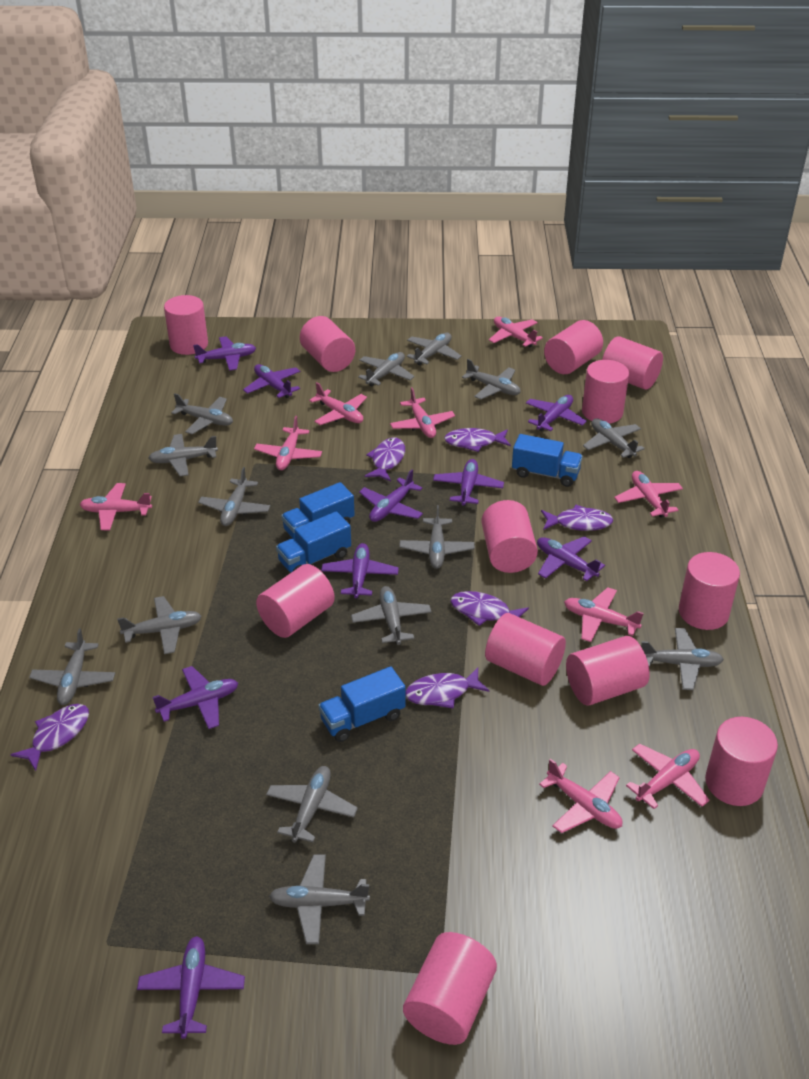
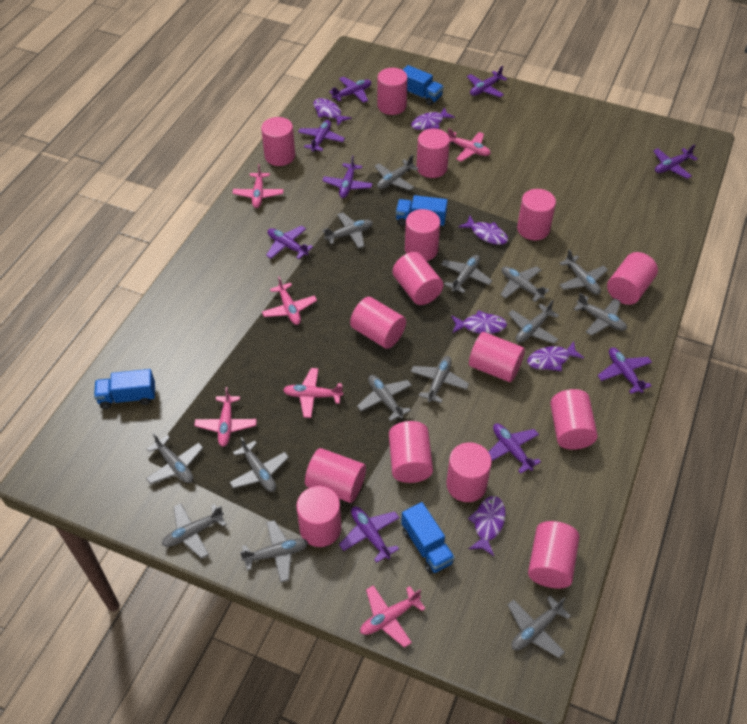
pink cylinder: [164,295,208,355] [256,564,335,638] [300,316,355,372] [403,932,497,1045] [481,500,538,573] [485,613,566,686] [544,320,603,374] [566,636,650,706] [582,360,629,424] [602,336,663,390] [679,552,740,630] [705,717,778,806] = 12 -> [261,117,295,166] [296,486,341,547] [305,448,366,503] [350,297,406,349] [377,68,408,115] [389,421,433,483] [392,252,443,305] [405,209,440,261] [417,128,450,178] [446,442,492,502] [469,332,525,382] [517,189,556,240] [528,521,580,589] [550,389,598,450] [607,252,658,305] = 15
pink plane: [79,483,152,530] [254,416,322,470] [309,382,367,425] [390,387,455,438] [489,317,543,348] [539,759,623,833] [564,587,644,642] [614,471,683,518] [626,743,710,809] = 9 -> [194,387,257,447] [233,164,284,208] [262,276,317,325] [283,368,343,418] [360,585,426,648] [448,128,491,162] = 6

